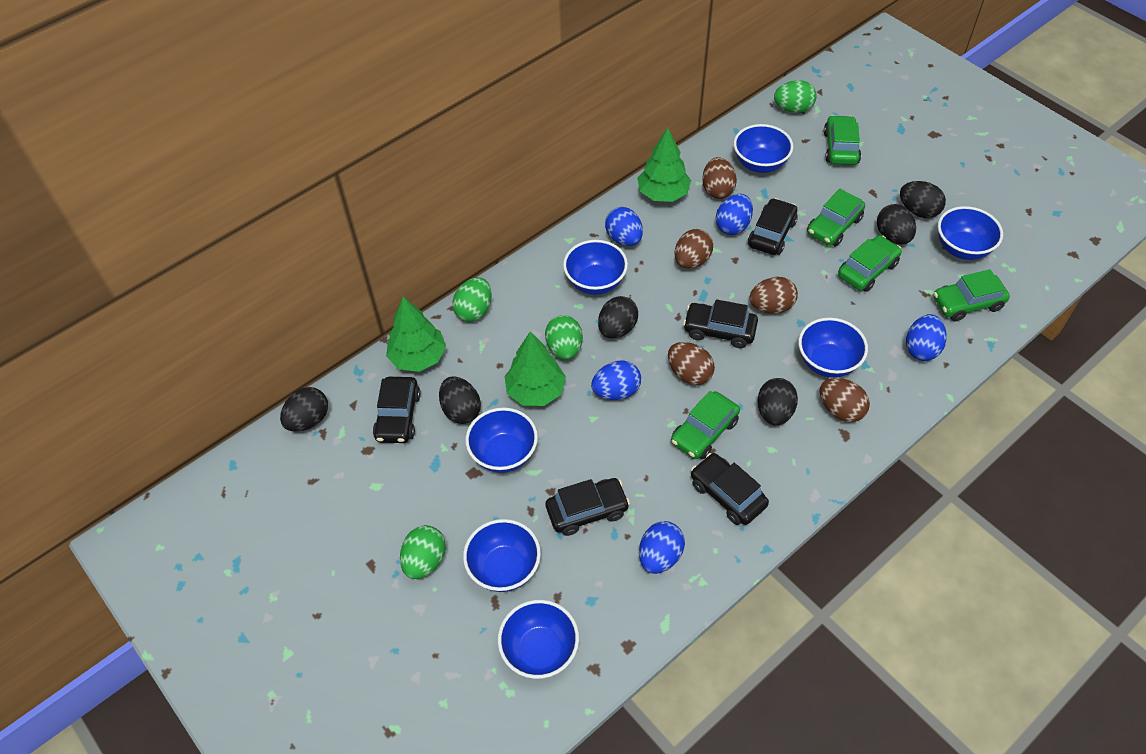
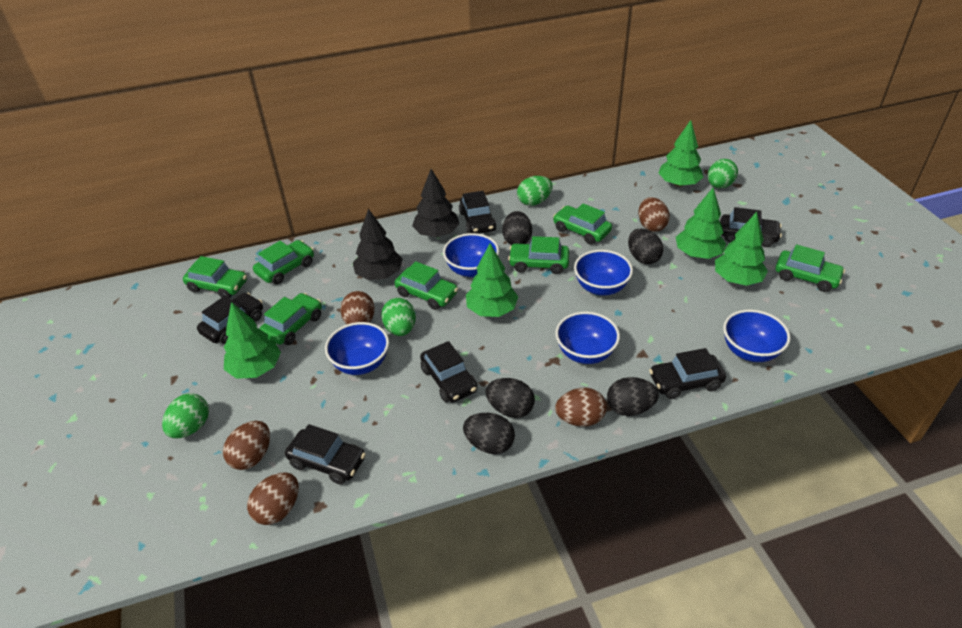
black car: [373,377,421,443] [545,478,630,536] [683,299,758,348] [691,453,769,525] [748,198,798,255] = 5 -> [197,293,263,344] [285,424,366,485] [420,341,477,402] [459,191,497,234] [649,348,726,399] [720,207,782,247] = 6
black egg: [280,387,328,432] [439,376,481,424] [598,296,638,339] [758,378,798,426] [877,204,916,245] [900,181,946,218] = 6 -> [463,413,515,454] [485,378,535,418] [502,211,532,245] [607,377,659,416] [628,229,663,264] = 5
black tree: none = 0 -> [353,209,403,280] [412,169,459,237] = 2
blue bowl: [463,519,541,592] [465,407,538,473] [498,600,579,679] [563,240,628,295] [734,124,793,173] [798,317,868,378] [938,206,1003,260] = 7 -> [325,322,389,375] [443,233,499,277] [555,312,620,364] [574,250,633,296] [723,309,791,362] = 5
blue egg: [591,360,641,400] [605,207,643,246] [639,521,685,574] [716,194,753,235] [906,314,947,361] = 5 -> none = 0
green car: [671,391,740,459] [807,189,865,246] [824,115,861,165] [838,235,902,292] [934,269,1010,321] = 5 -> [183,256,247,298] [253,240,314,285] [259,293,322,345] [395,261,458,310] [508,236,569,274] [553,203,612,245] [775,244,845,292] = 7
green tree: [386,297,446,372] [504,331,566,406] [637,128,691,202] = 3 -> [224,302,281,379] [466,243,518,317] [658,120,703,187] [676,188,726,259] [715,212,768,286] = 5

